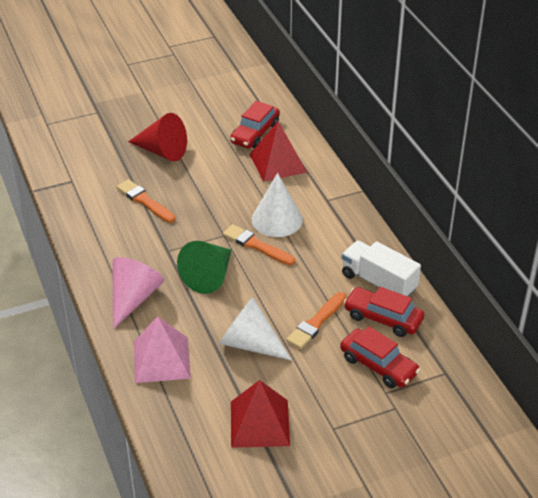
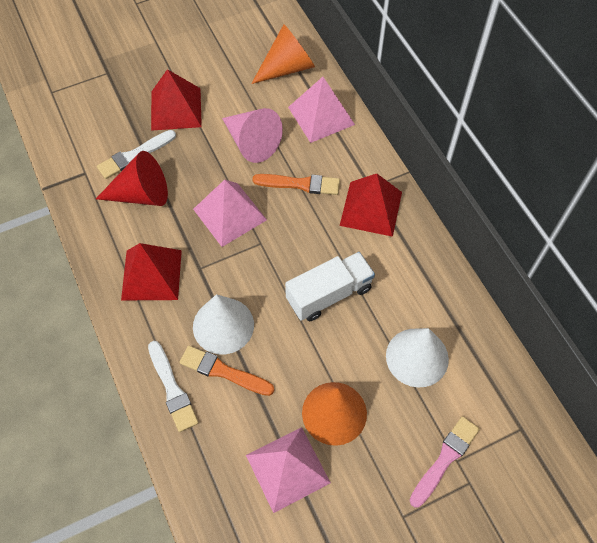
green cone: [177,241,232,294] = 1 -> none = 0
orange brush: [117,179,176,223] [223,224,295,266] [286,292,347,349] = 3 -> [179,346,274,396] [252,174,340,195] = 2
orange cone: none = 0 -> [251,24,315,84] [302,382,367,446] = 2
pink brush: none = 0 -> [410,416,480,508] = 1
pink pyramid: [134,316,191,383] = 1 -> [193,179,267,247] [246,427,331,513] [288,77,355,143] = 3
red car: [230,101,280,148] [340,326,420,388] [343,287,424,337] = 3 -> none = 0
red pyramid: [231,380,290,448] [249,121,307,182] = 2 -> [121,243,182,300] [151,69,202,131] [340,174,402,237] = 3
white brush: none = 0 -> [97,130,176,179] [148,341,199,432] = 2

